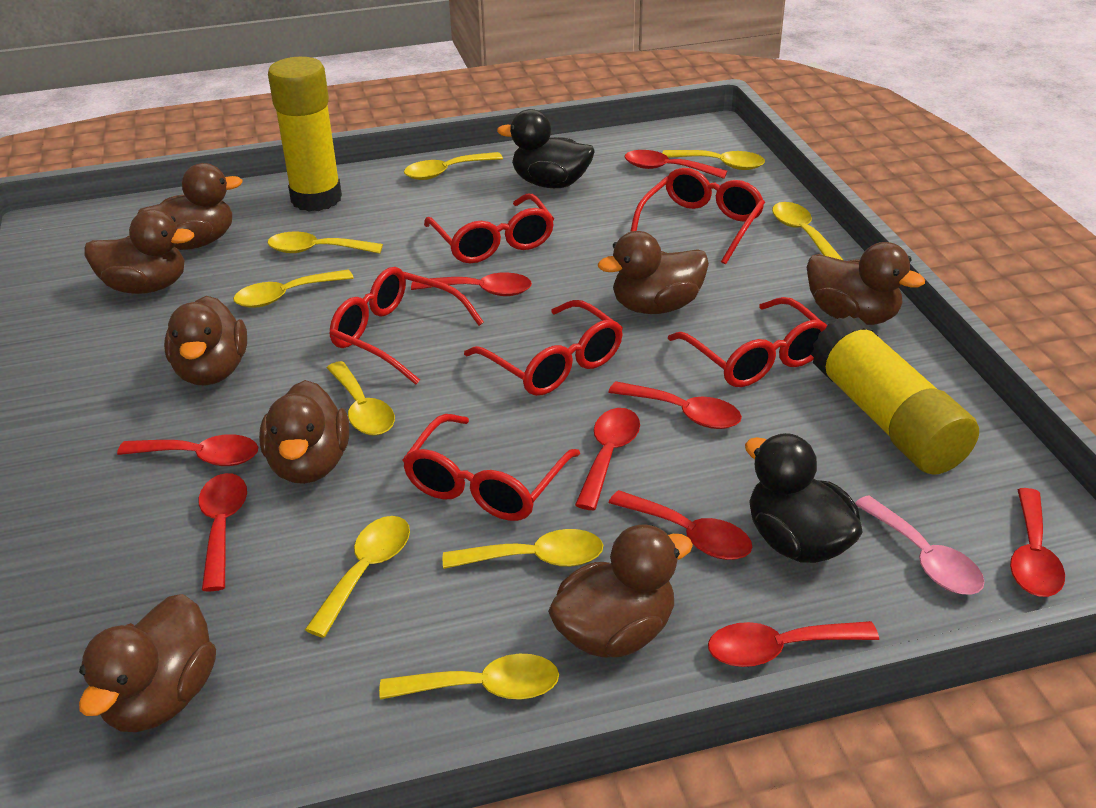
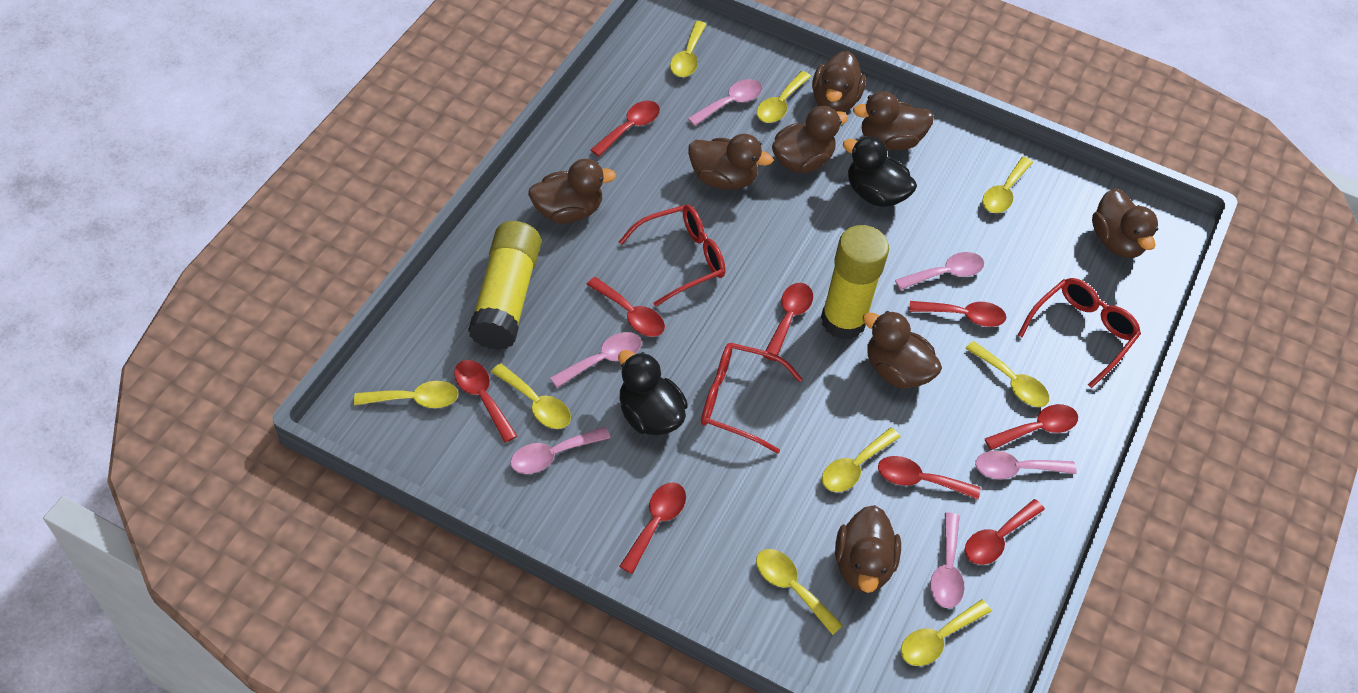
pink spoon: [855,495,984,595] = 1 -> [510,427,610,474] [550,332,641,388] [688,79,763,126] [895,252,984,290] [930,512,964,608] [975,451,1077,479] = 6
red glasses: [329,267,484,385] [402,414,580,521] [424,194,554,263] [464,300,623,396] [630,168,765,265] [668,297,827,387] = 6 -> [619,205,726,306] [701,343,802,454] [1018,278,1141,388] = 3

